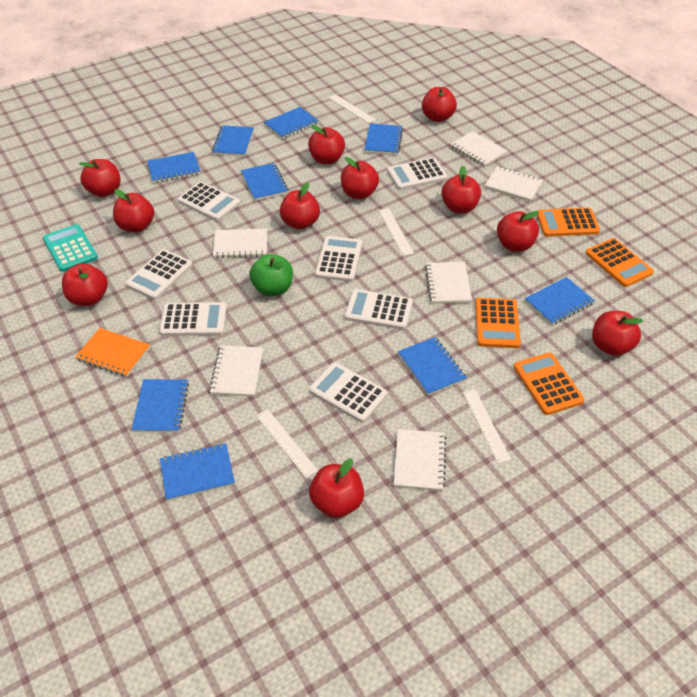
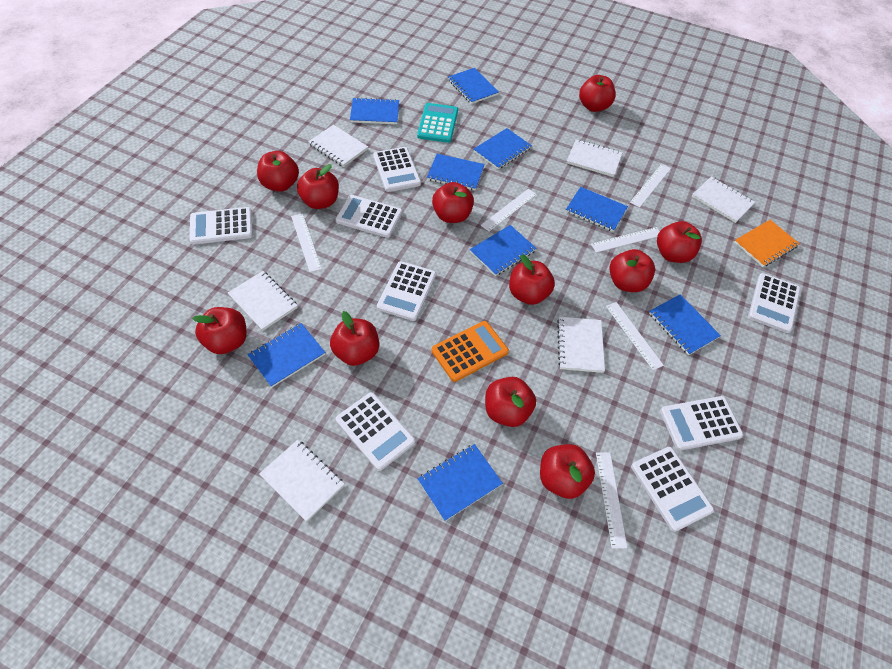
green apple: [249,254,293,296] = 1 -> none = 0
orange calculator: [475,298,521,348] [513,353,585,415] [537,208,600,236] [586,238,654,287] = 4 -> [431,321,509,382] = 1
white calculator: [125,249,193,300] [159,302,227,336] [177,181,240,221] [309,362,388,423] [315,236,362,282] [345,289,413,330] [387,158,447,190] = 7 -> [189,207,253,245] [335,195,402,238] [336,392,415,471] [373,147,421,192] [377,261,436,321] [631,447,714,532] [660,396,743,451] [748,273,800,333] = 8
white ruler: [256,409,318,478] [328,94,376,123] [379,208,414,256] [463,389,511,463] = 4 -> [291,213,322,272] [481,189,537,232] [591,227,660,253] [596,452,627,549] [606,302,664,370] [630,164,671,208] = 6

